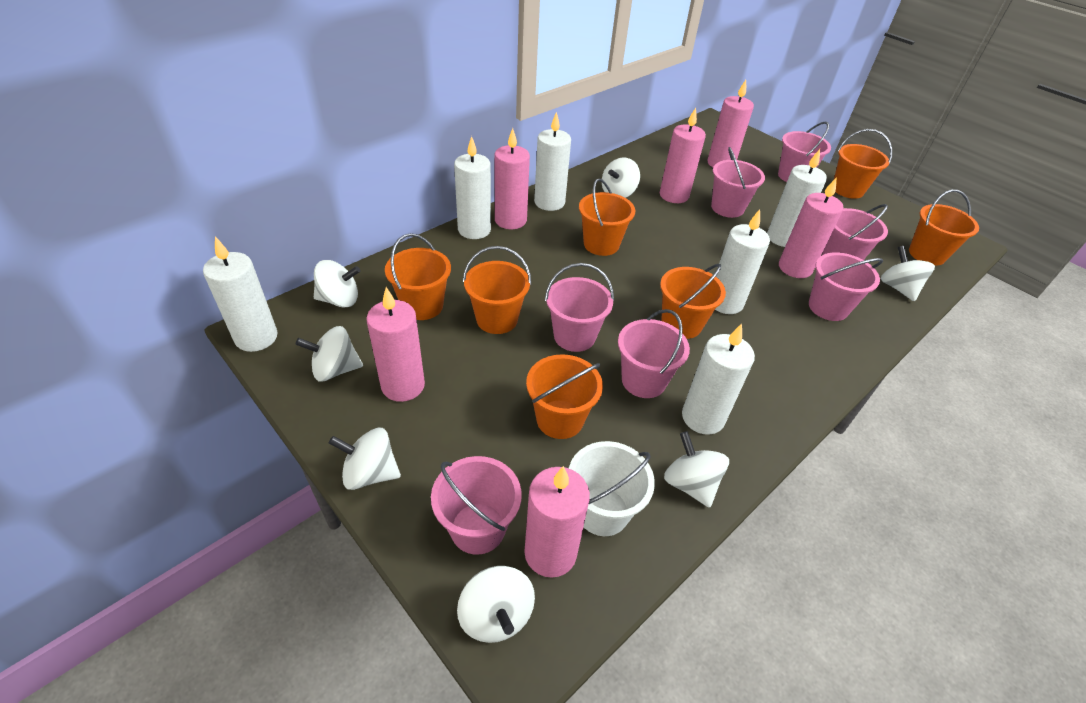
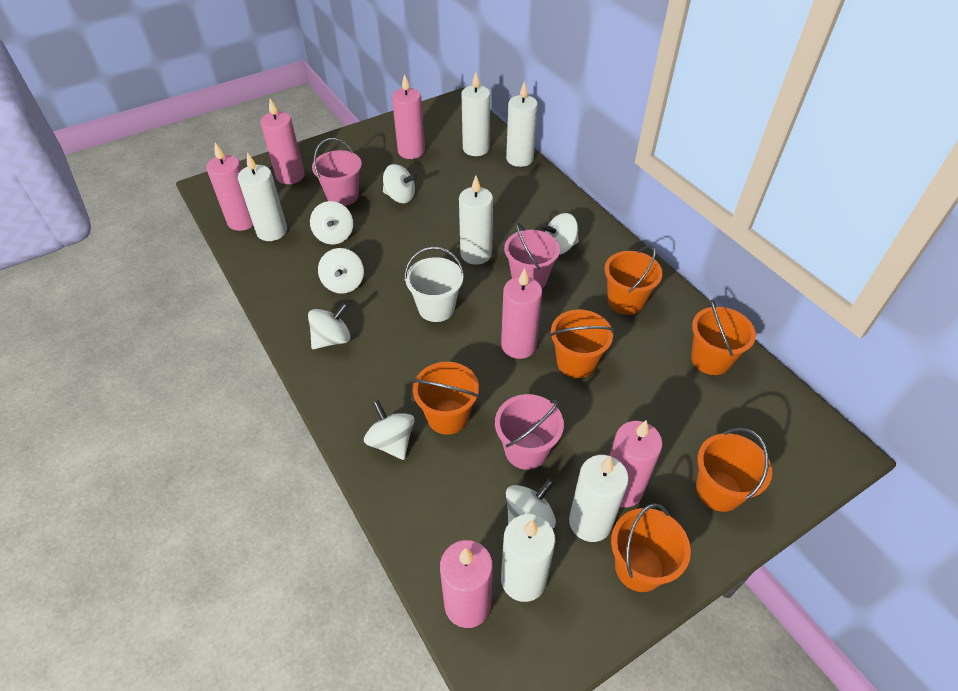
orange bucket: [385,233,451,320] [463,246,531,334] [526,354,603,439] [579,178,635,256] [660,264,726,339] [834,129,892,199] [909,190,979,266] = 7 -> [412,362,479,435] [550,309,615,378] [605,245,663,315] [611,503,691,592] [691,300,756,375] [696,428,772,512] = 6
pink bucket: [431,456,522,555] [545,263,614,352] [618,309,690,398] [711,147,765,218] [778,122,831,182] [809,252,883,321] [822,204,888,260] = 7 -> [312,138,362,206] [495,394,564,470] [504,223,560,288] = 3

